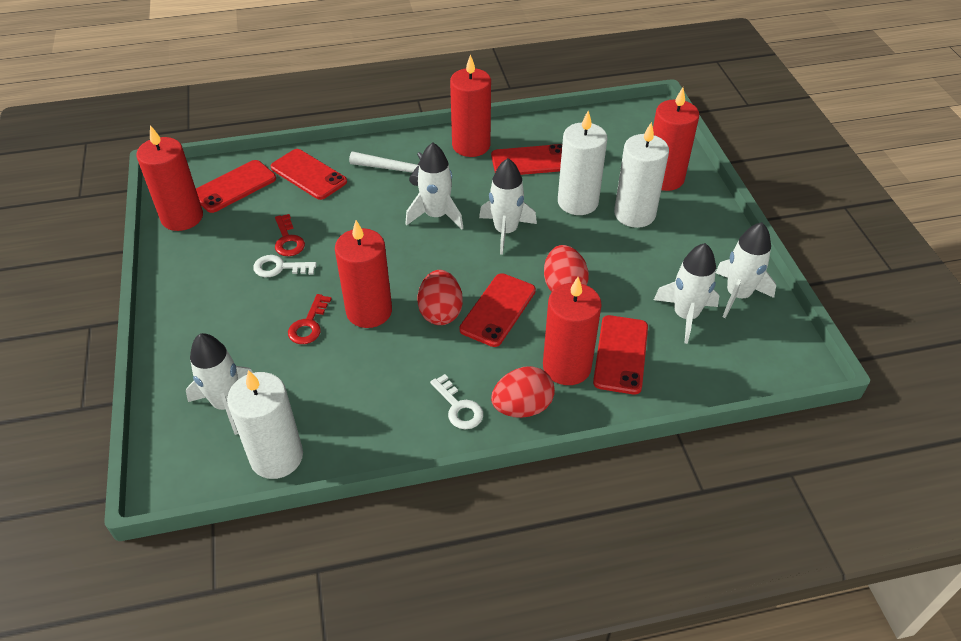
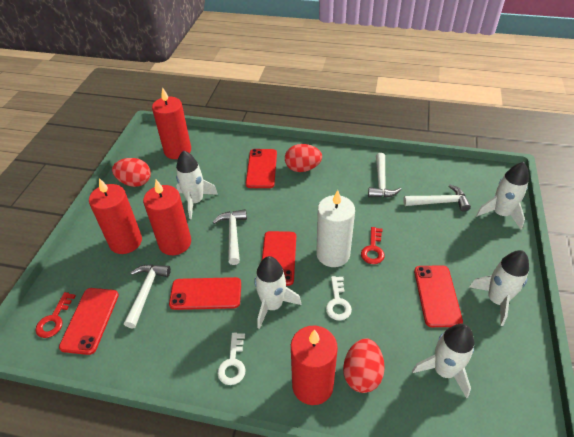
red candle: [136,125,203,231] [335,220,392,328] [450,54,491,157] [543,277,602,385] [653,87,699,191] = 5 -> [89,178,142,254] [143,180,191,255] [152,87,191,159] [291,326,338,405] = 4
white candle: [227,370,303,479] [558,111,607,215] [614,122,669,228] = 3 -> [316,190,355,267] = 1
white hammer: [349,152,423,186] = 1 -> [124,264,171,328] [213,209,247,265] [368,153,401,198] [403,185,471,212] = 4

